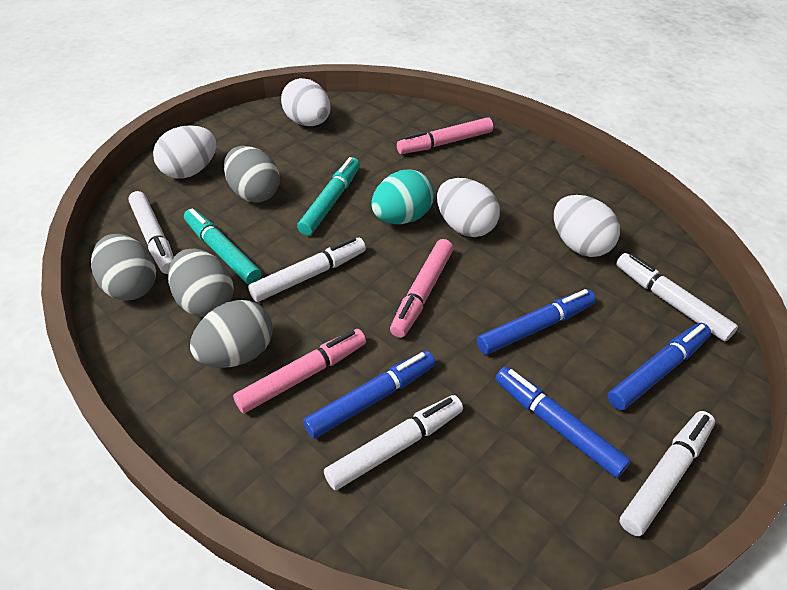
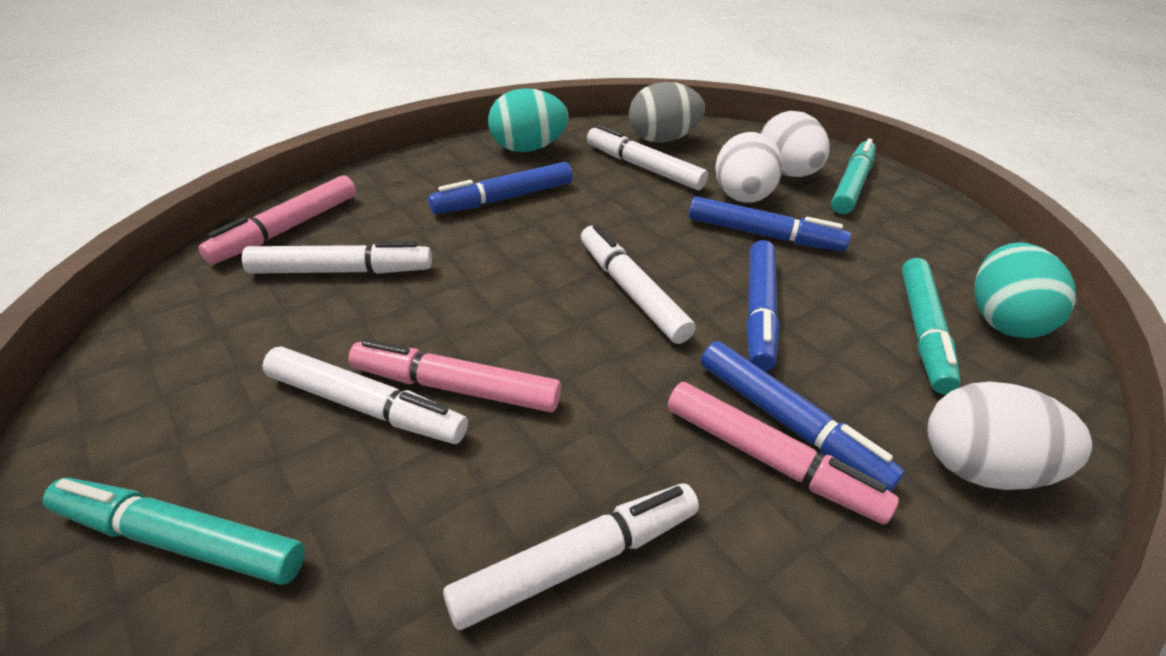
grey egg: [91,234,156,301] [168,249,234,317] [190,300,273,368] [224,146,280,203] = 4 -> [629,82,705,143] = 1
turquoise egg: [371,169,434,224] = 1 -> [488,88,568,152] [974,242,1076,338] = 2
turquoise marker: [184,208,262,284] [297,157,360,236] = 2 -> [43,478,305,585] [831,138,876,214] [901,258,961,394] = 3
white egg: [153,125,216,179] [281,78,331,126] [437,178,500,237] [554,195,620,257] = 4 -> [716,132,783,203] [761,111,830,177] [928,381,1093,490] = 3

